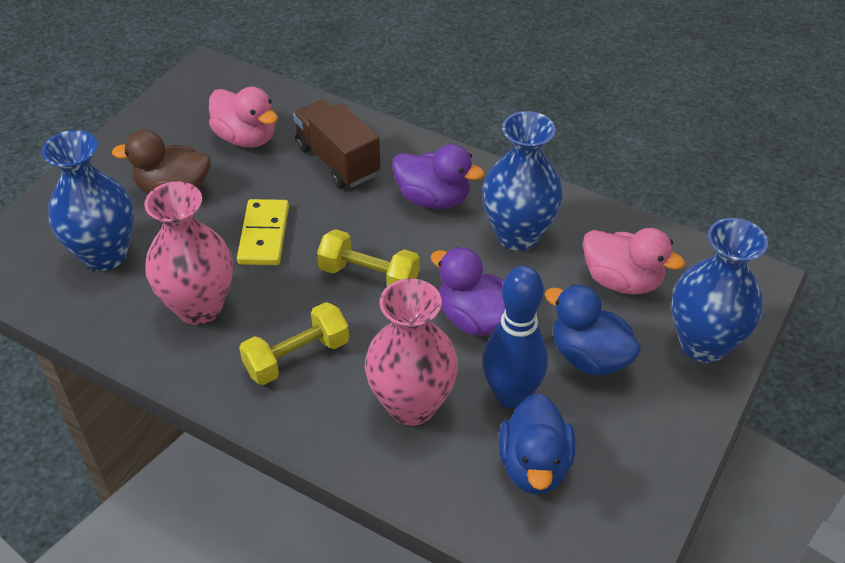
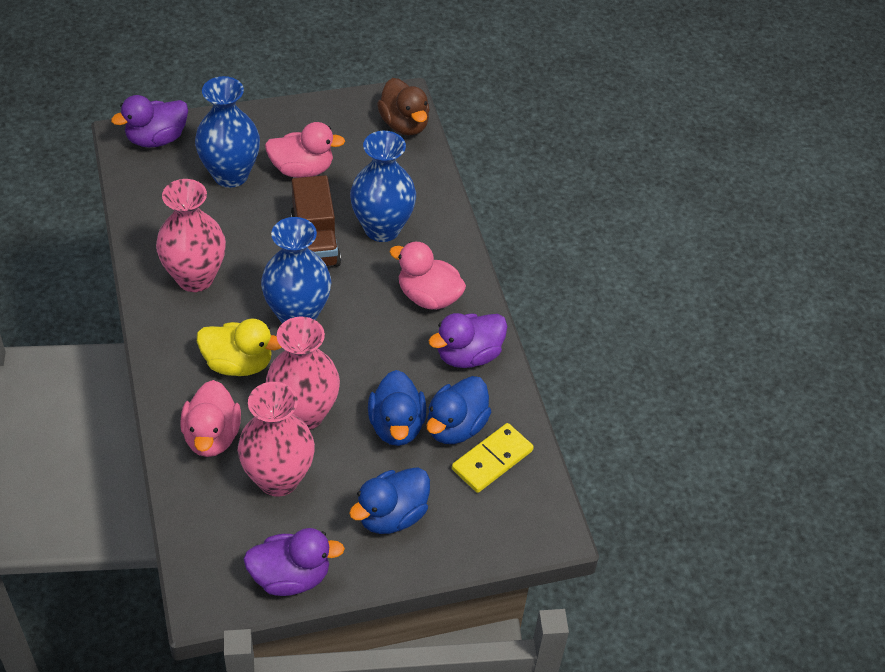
blue bowling pin: [482,266,548,409] = 1 -> none = 0
blue duck: [498,393,575,494] [545,284,641,375] = 2 -> [349,467,430,534] [368,370,426,446] [427,376,491,444] = 3
pink duck: [209,87,278,148] [583,228,685,295] = 2 -> [180,380,241,457] [265,122,345,178] [389,242,466,310] = 3
pink vase: [144,182,233,325] [365,279,458,426] = 2 -> [156,179,226,292] [238,382,315,496] [266,317,340,430] = 3
purple duck: [392,144,484,209] [430,247,505,336] = 2 -> [111,95,188,148] [243,528,345,596] [429,313,507,368] = 3
yellow duck: none = 0 -> [197,319,281,376] = 1
yellow dumbbell: [239,302,349,385] [317,229,420,287] = 2 -> none = 0

